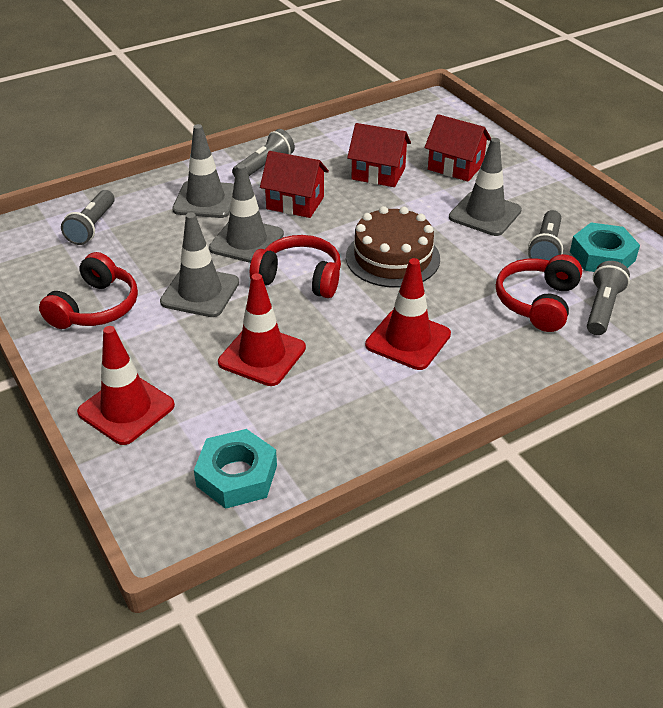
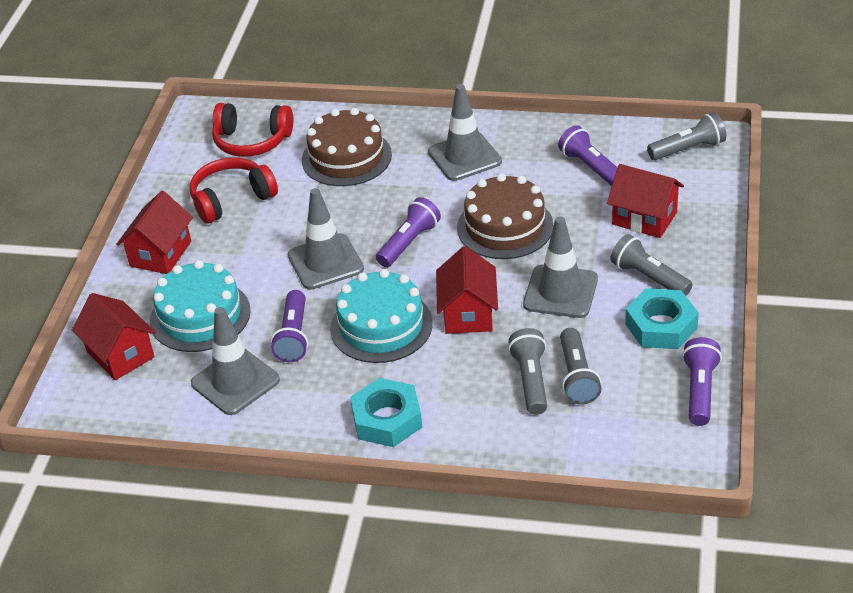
brown cake: [346,206,440,288] = 1 -> [302,108,392,186] [457,173,554,259] = 2
purple flashlight: none = 0 -> [271,290,308,362] [376,197,441,267] [558,125,617,186] [682,337,722,426] = 4
red headphones: [39,252,138,329] [250,235,341,298] [496,254,582,332] = 3 -> [190,157,278,224] [212,103,293,157] = 2
red house: [260,151,329,218] [347,123,411,187] [425,114,491,182] = 3 -> [72,293,156,380] [116,191,193,274] [436,246,498,334] [607,164,684,238] = 4
red traffic cone: [77,326,175,445] [218,273,306,386] [365,258,451,370] = 3 -> none = 0
turquoise cake: none = 0 -> [150,260,251,352] [330,269,433,363] = 2

